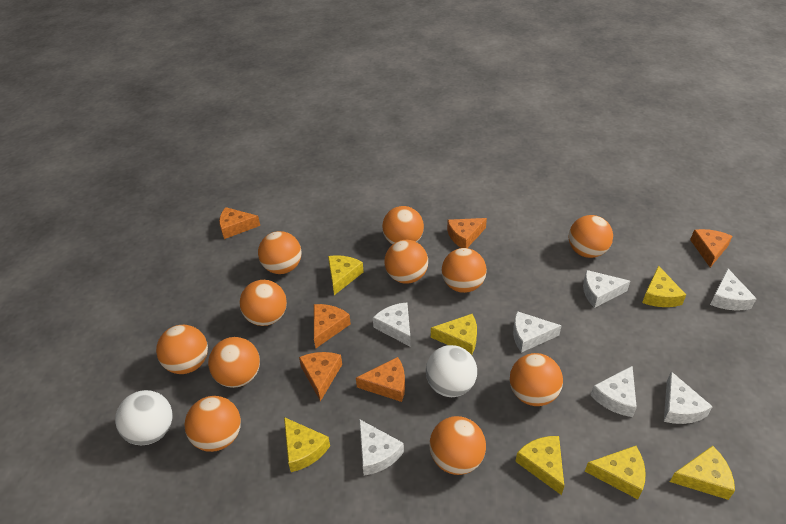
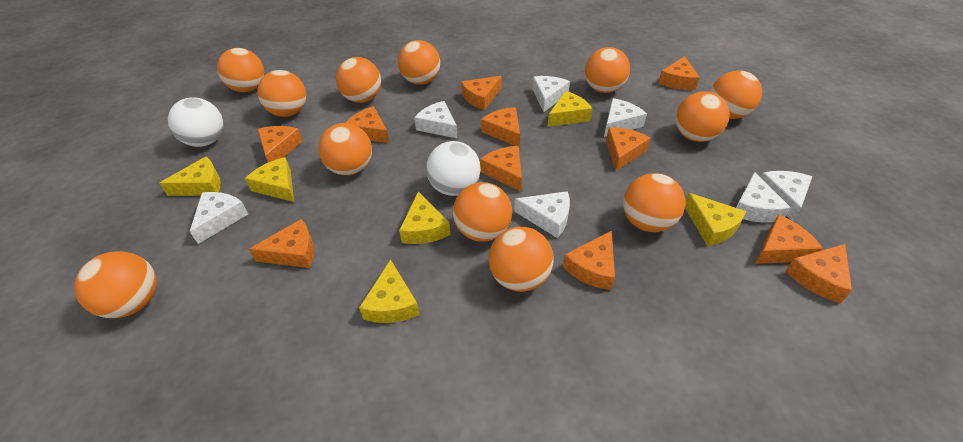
orange ball: [156,325,208,374] [185,396,241,452] [208,337,260,388] [239,280,287,326] [258,231,302,274] [382,206,424,245] [384,240,428,284] [429,416,486,475] [442,248,487,293] [510,353,563,406] [569,215,613,258] = 11 -> [74,251,157,318] [217,48,264,92] [258,70,306,117] [318,123,372,175] [336,57,381,103] [398,40,440,85] [453,182,512,242] [488,227,554,292] [585,47,630,93] [623,173,685,232] [676,91,730,142] [710,71,762,119] = 12
orange cheese: [219,207,260,239] [299,352,342,402] [314,304,351,349] [356,357,405,402] [447,218,487,248] [690,229,732,267] = 6 -> [249,219,314,268] [258,126,302,162] [346,106,390,143] [461,76,502,110] [480,146,522,192] [481,107,520,148] [563,231,615,290] [606,127,651,171] [658,56,700,90] [755,215,823,264] [785,244,852,303] = 11
yellow cheese: [284,417,330,472] [328,255,364,295] [431,314,477,355] [515,436,564,495] [585,446,646,499] [642,265,686,307] [670,446,735,500] = 7 -> [159,157,221,196] [245,157,294,202] [359,259,420,323] [399,192,451,244] [548,91,593,127] [685,193,746,246] = 6

